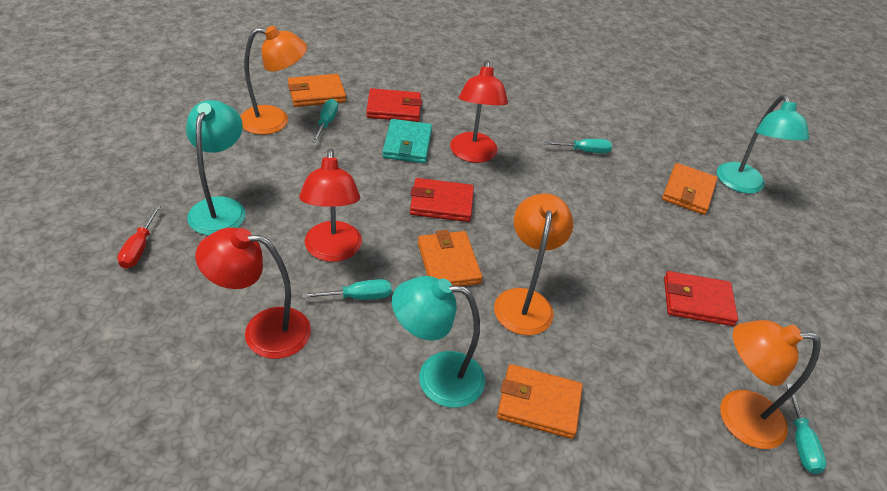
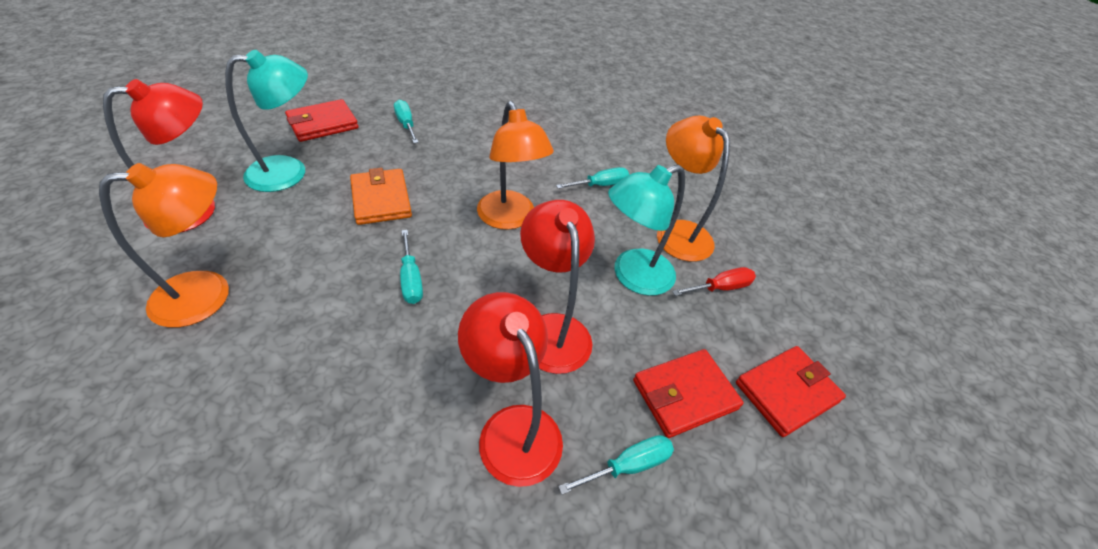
orange wallet: [288,74,346,107] [418,230,483,286] [497,364,583,439] [662,163,717,215] = 4 -> [350,168,412,225] = 1
turquoise lamp: [186,100,245,236] [392,276,485,408] [717,95,809,194] = 3 -> [225,50,308,192] [608,164,685,296] = 2
turquoise wallet: [382,119,432,163] = 1 -> none = 0

